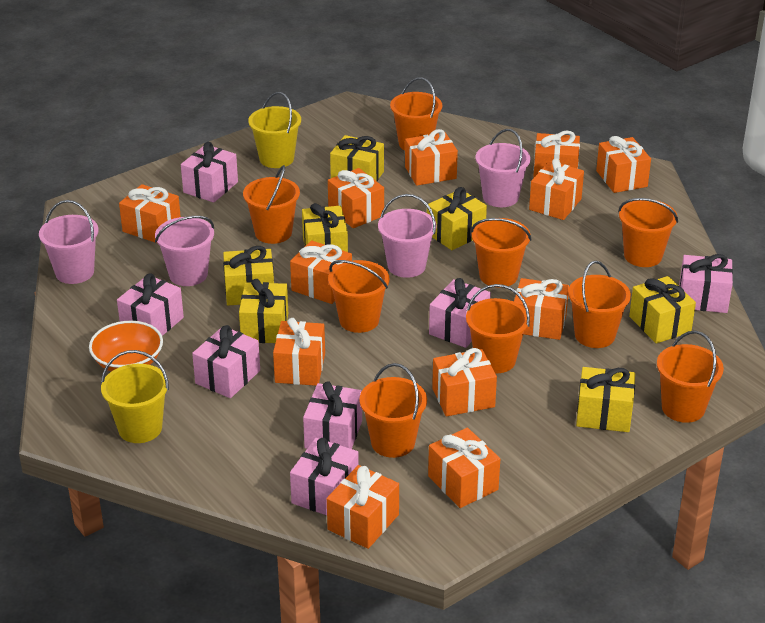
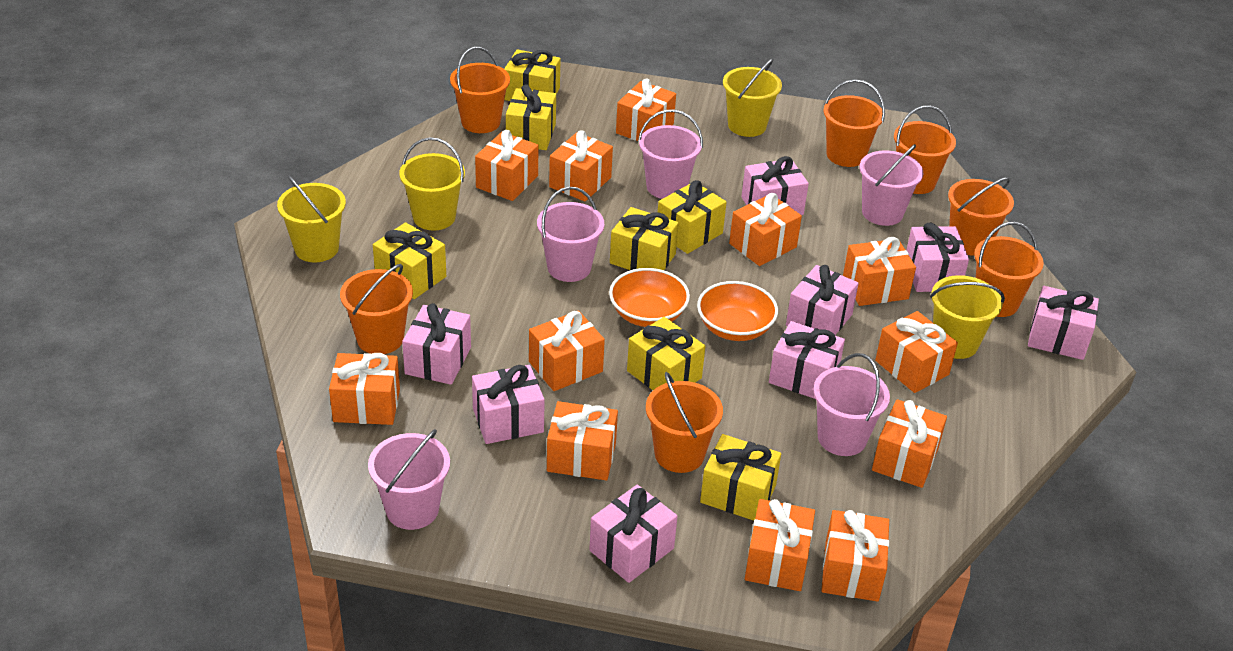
orange bowl: [89,321,163,372] = 1 -> [609,268,690,327] [697,281,778,341] = 2
orange bucket: [243,165,300,244] [328,260,390,333] [359,363,427,458] [390,77,442,150] [466,284,530,373] [471,218,532,288] [568,261,631,348] [618,198,678,267] [657,331,724,423] = 9 -> [340,264,413,354] [450,47,510,133] [646,372,723,473] [823,79,885,167] [894,105,956,194] [948,177,1014,256] [974,222,1044,317] = 7
pink bucket: [39,200,98,284] [155,216,214,286] [378,194,436,278] [476,129,531,207] = 4 -> [368,429,450,530] [537,187,604,282] [638,109,703,199] [813,353,890,456] [860,144,923,226] = 5
pink gift: [117,274,184,336] [181,142,238,203] [192,325,260,398] [290,438,359,515] [303,381,362,449] [429,278,491,348] [679,254,733,313] = 7 -> [402,303,471,385] [472,365,545,444] [589,485,678,583] [741,156,809,215] [769,321,845,399] [786,265,859,335] [907,223,969,292] [1028,286,1099,360] = 8
yellow bucket: [101,350,169,443] [248,92,301,168] = 2 -> [277,175,346,262] [399,137,465,230] [723,58,782,137] [930,275,1005,359] = 4

